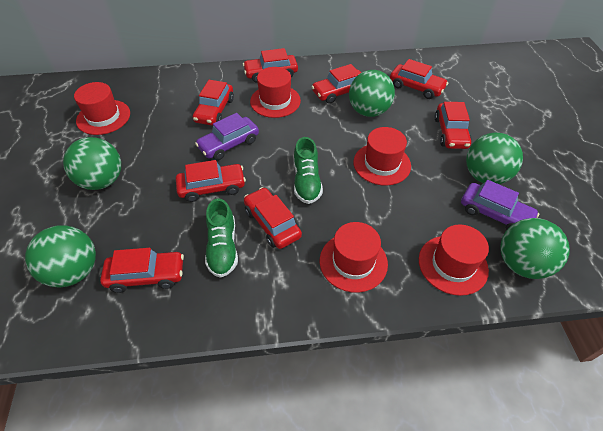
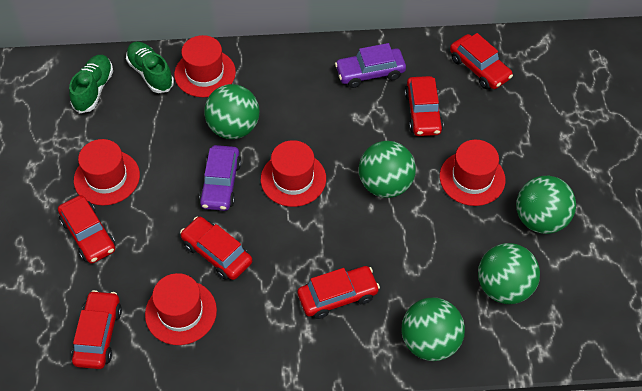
red car: [100,248,184,293] [176,160,246,202] [193,80,234,125] [243,48,298,82] [244,187,302,249] [311,64,361,104] [390,59,448,99] [434,102,472,149] = 8 -> [58,195,116,264] [72,290,122,369] [180,217,252,280] [297,266,380,319] [405,76,443,136] [450,33,513,89] = 6

